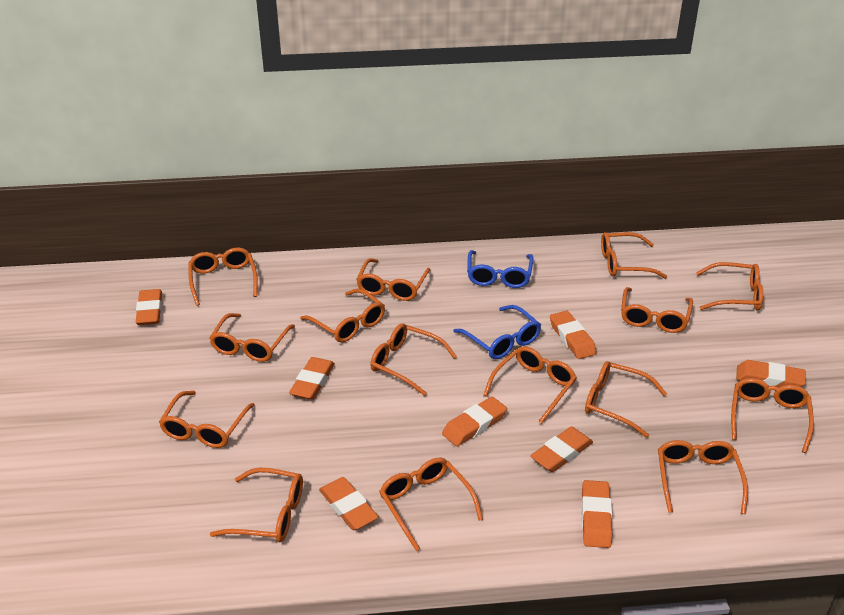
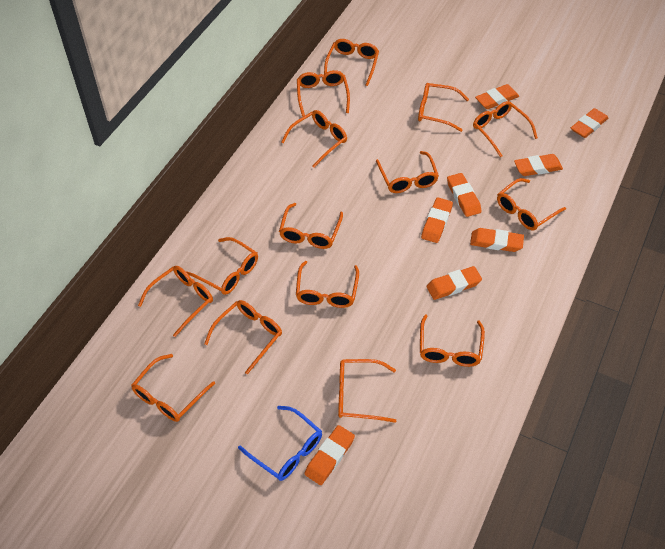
blue glasses: [453,305,541,359] [467,250,533,288] = 2 -> [238,406,322,481] = 1

